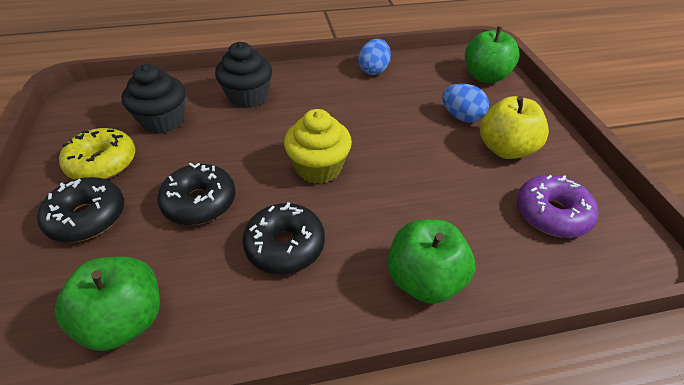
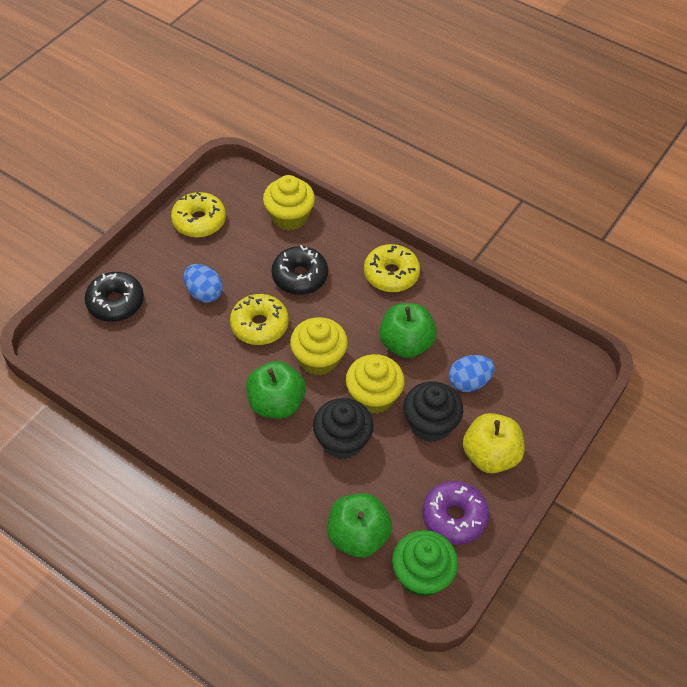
black donut: [37,177,124,242] [157,162,236,225] [242,202,325,274] = 3 -> [85,272,144,322] [272,245,328,295] = 2
green cupcake: none = 0 -> [392,530,458,596] = 1
yellow cupcake: [284,109,352,184] = 1 -> [263,175,315,230] [290,317,348,376] [346,354,405,414] = 3
yellow donut: [59,128,136,180] = 1 -> [171,192,226,238] [230,294,289,345] [364,244,420,292] = 3

